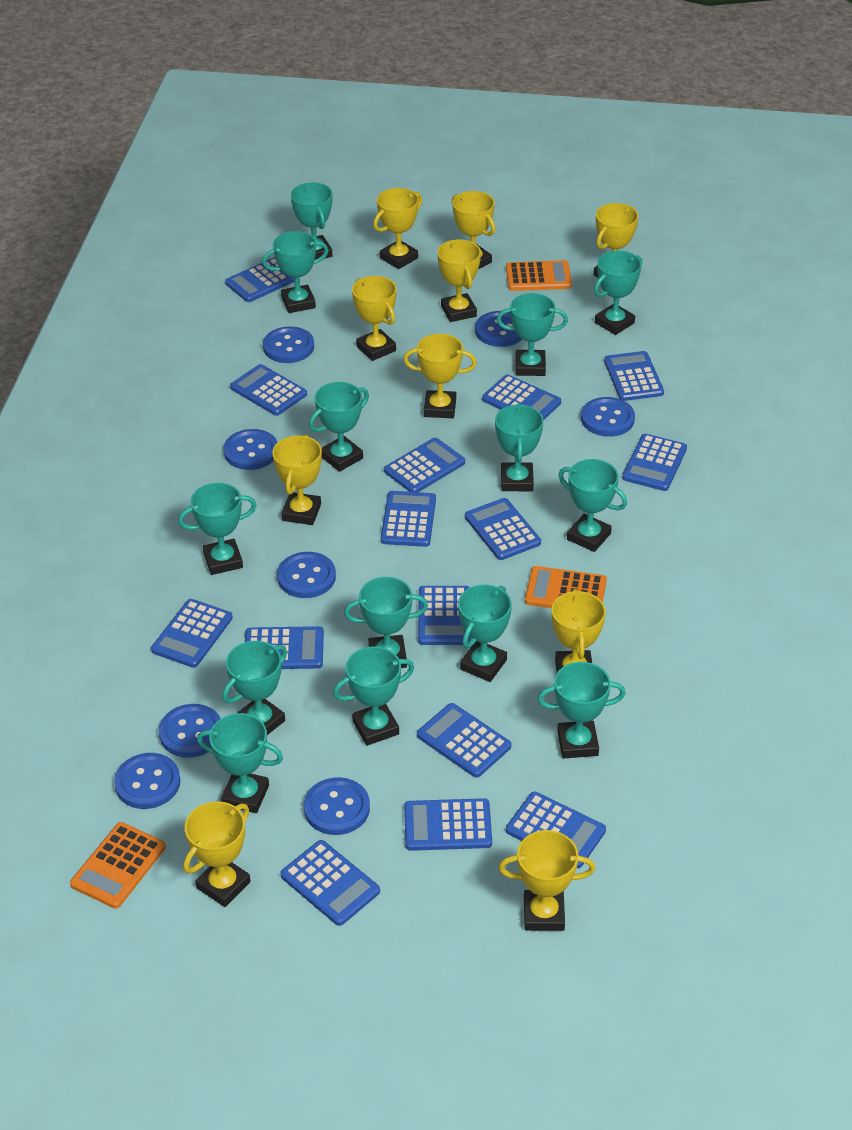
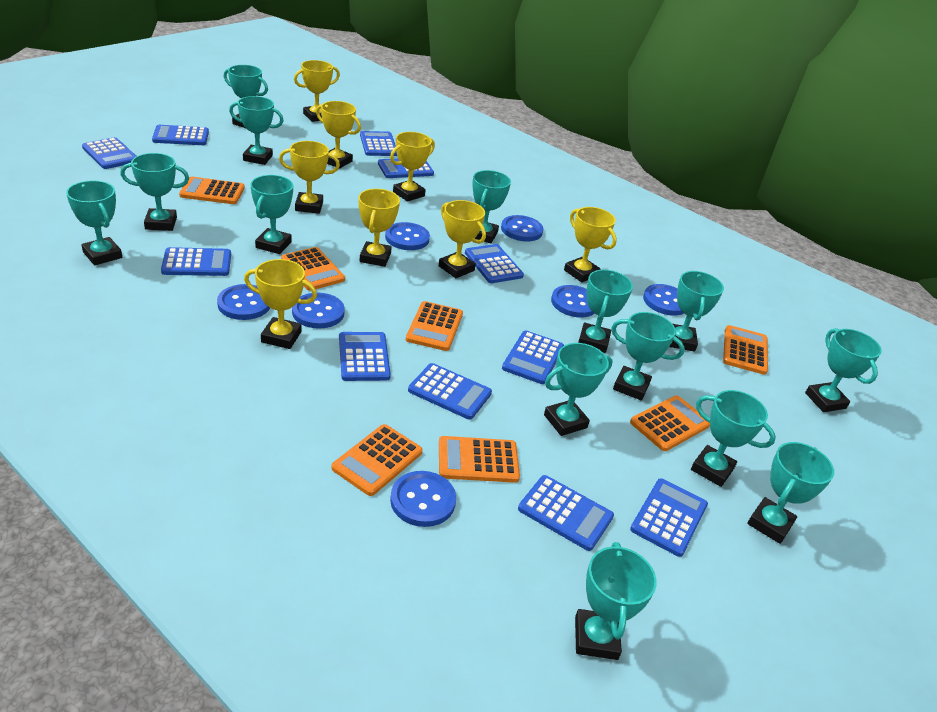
blue button: [114,753,181,809] [159,704,221,758] [223,429,278,470] [263,327,314,363] [277,552,336,598] [304,777,370,835] [475,311,522,347] [581,397,635,437] = 8 -> [217,284,270,320] [292,293,345,329] [385,222,430,250] [390,471,456,527] [501,215,543,242] [551,285,595,317] [643,284,684,316] = 7
blue calculator: [151,599,233,668] [225,257,294,302] [230,364,307,416] [245,626,324,669] [280,840,380,926] [381,491,436,547] [384,438,465,492] [404,798,492,851] [417,703,511,778] [418,586,471,645] [465,498,541,560] [482,375,561,420] [506,792,606,868] [604,351,664,401] [622,434,687,491] = 15 -> [82,137,136,169] [152,125,209,145] [161,247,231,276] [339,332,391,381] [360,131,397,156] [378,158,434,178] [408,363,492,420] [465,244,524,283] [502,331,564,384] [518,475,614,551] [630,478,708,557] = 11
orange calculator: [70,822,166,909] [506,260,572,291] [525,566,607,608] = 3 -> [179,177,245,204] [281,247,345,291] [331,424,423,496] [406,301,463,351] [439,436,520,483] [630,396,710,451] [723,325,768,375] = 7
yellow trophy: [183,801,251,907] [272,435,322,525] [352,276,397,361] [373,188,422,269] [404,334,477,418] [437,239,481,322] [452,191,495,269] [499,830,595,931] [552,589,606,672] [594,203,638,277] = 10 -> [244,259,317,349] [279,141,340,214] [294,60,340,122] [316,101,361,169] [358,189,400,267] [390,132,435,202] [439,200,486,278] [564,207,617,282] = 8

